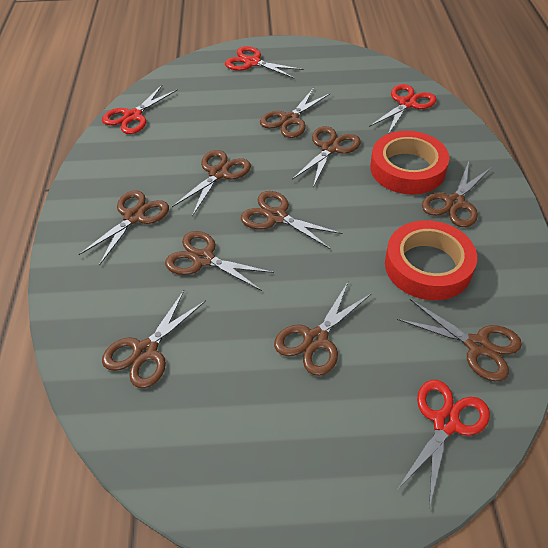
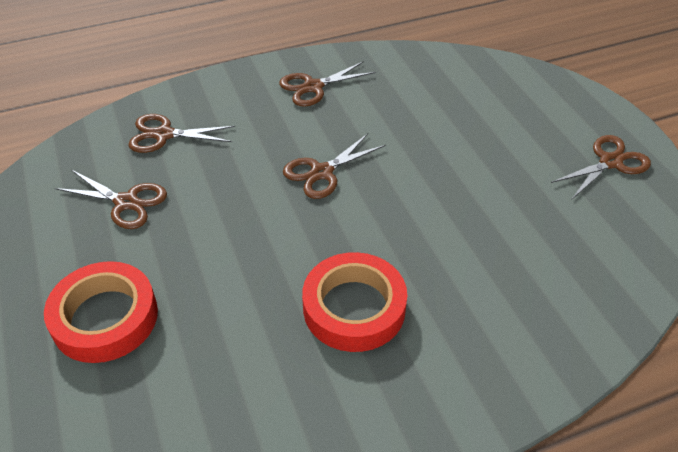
brown scissors: [78,191,169,266] [102,290,206,388] [165,231,274,291] [172,150,251,216] [241,191,343,249] [260,88,331,138] [274,282,372,376] [292,126,361,187] [397,299,522,381] [422,162,492,227] = 10 -> [55,170,167,229] [128,114,235,153] [279,61,376,107] [283,134,386,199] [551,135,651,199] = 5
red scissors: [102,84,178,134] [225,46,304,79] [369,84,437,134] [396,380,490,509] = 4 -> none = 0

